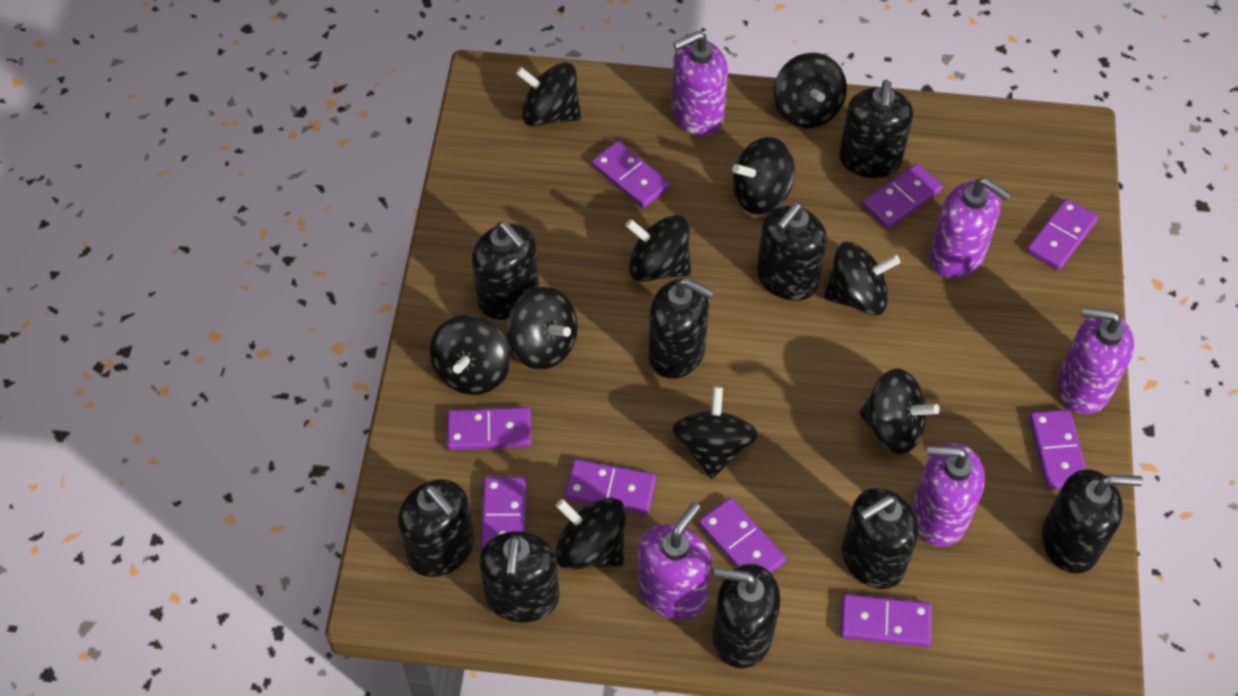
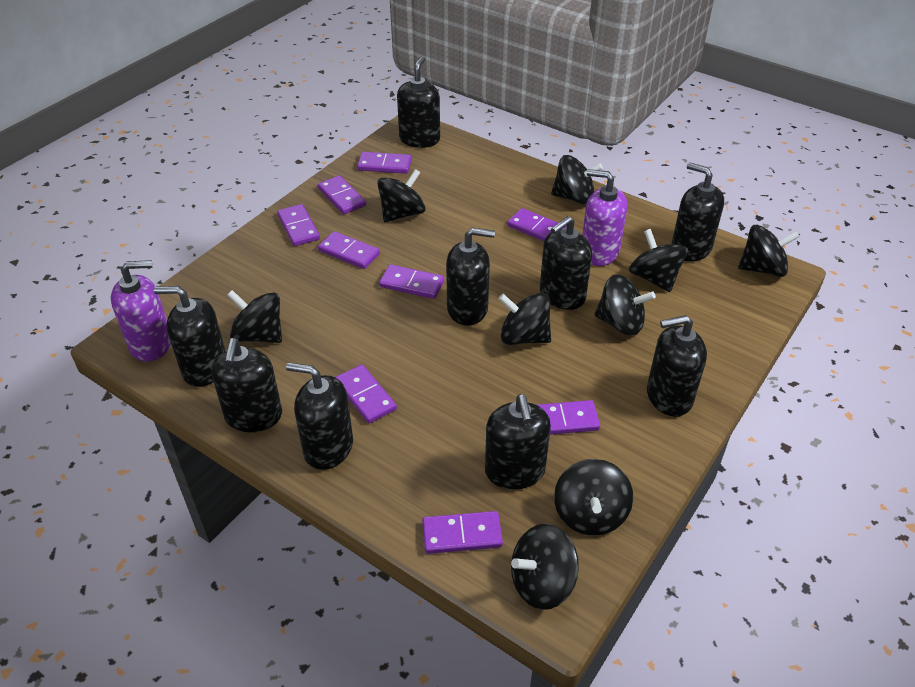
black spinning top: [430,315,511,395] [506,287,578,370] [516,62,581,127] [555,498,626,570] [625,215,691,282] [672,386,758,479] [732,137,795,215] [773,53,847,128] [824,242,900,315] [859,368,940,454] = 10 -> [227,290,282,343] [377,169,426,222] [498,293,551,345] [511,524,579,610] [551,155,603,205] [554,459,633,536] [595,274,656,336] [629,229,688,292] [738,225,800,277] = 9
purple soap dispenser: [637,503,712,620] [671,31,728,136] [912,443,985,547] [930,177,1011,279] [1057,308,1134,414] = 5 -> [111,260,171,361] [582,169,627,266] = 2

